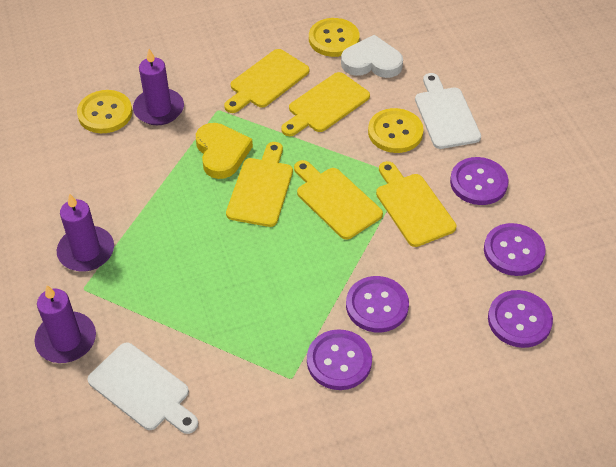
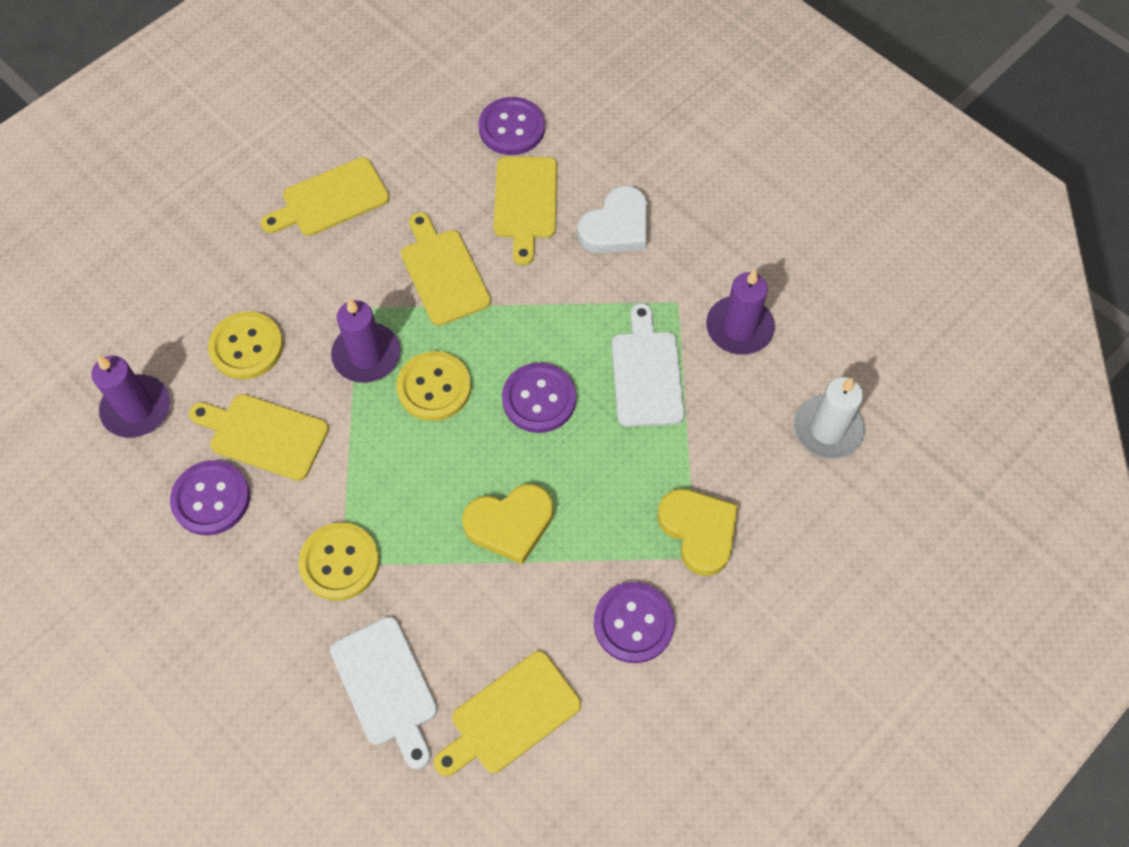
purple button: [307,329,372,390] [346,276,409,333] [450,157,509,205] [484,223,546,276] [488,290,553,348] = 5 -> [170,460,250,536] [479,97,545,155] [502,362,576,433] [594,582,675,663] = 4
white candle: none = 0 -> [794,377,865,459] = 1
yellow heart: [196,123,253,179] = 1 -> [462,484,553,564] [657,489,738,576] = 2

